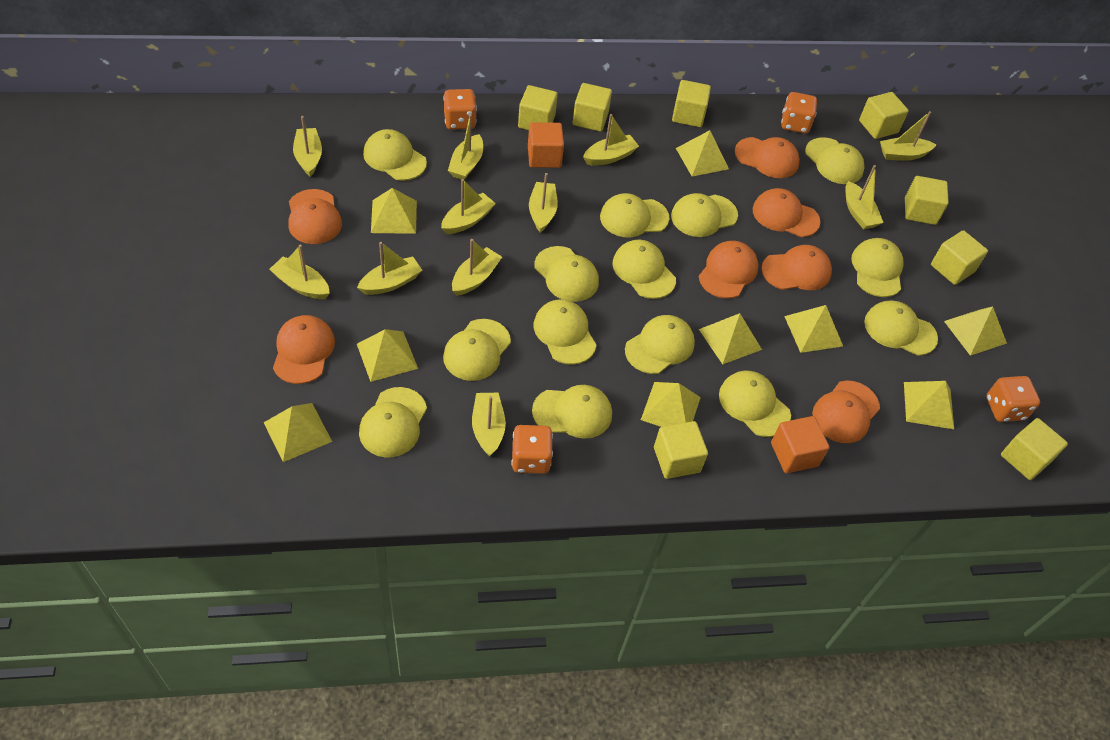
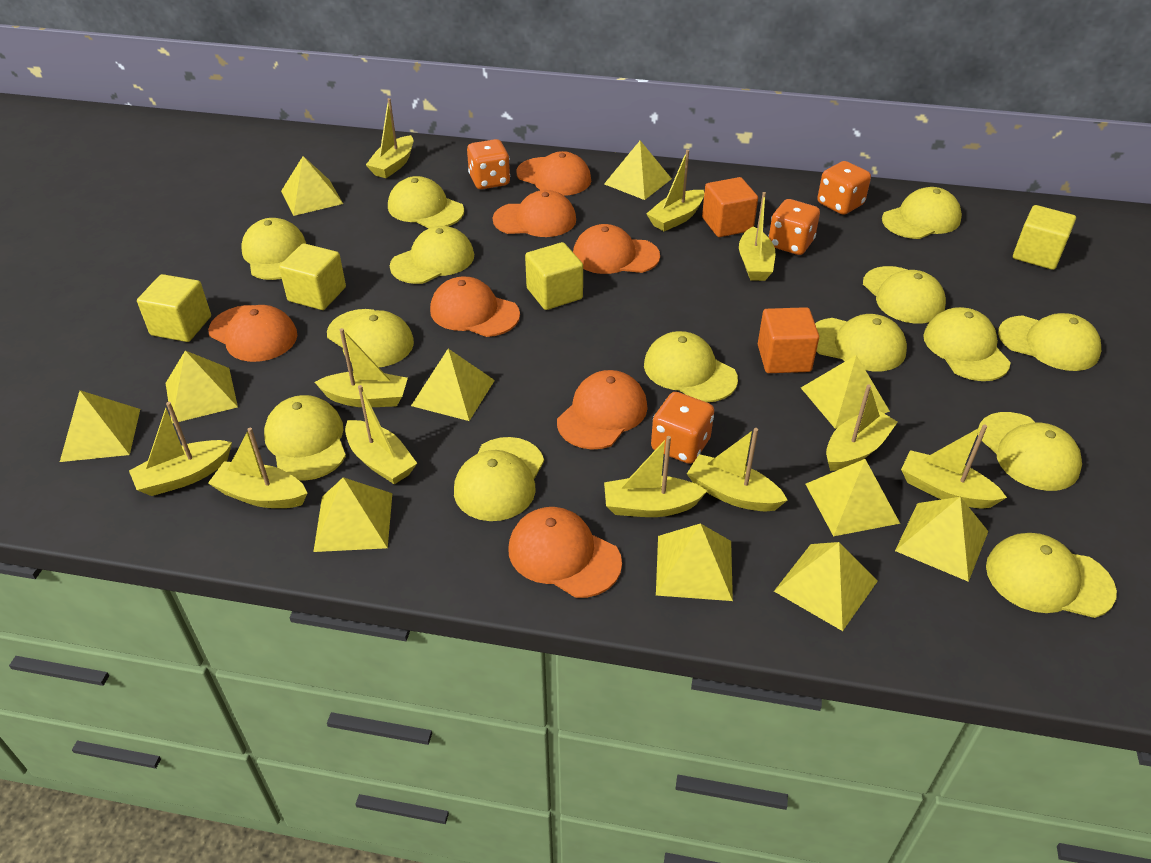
yellow cube: [518,85,558,130] [573,83,612,132] [654,421,708,479] [672,80,711,127] [859,92,909,139] [905,176,949,225] [931,230,988,285] [1001,418,1068,480] = 8 -> [137,274,211,342] [279,243,346,310] [525,242,583,310] [1013,205,1076,270] = 4
yellow pyramid: [264,403,332,462] [357,329,418,382] [371,188,417,234] [641,382,701,427] [676,130,729,176] [699,313,762,365] [784,305,843,353] [904,381,954,429] [944,306,1007,356] = 9 -> [60,390,140,462] [166,351,238,424] [281,156,343,216] [314,477,392,552] [411,349,495,421] [604,141,672,200] [656,523,733,601] [774,542,878,631] [801,355,890,429] [806,459,900,536] [895,497,988,582] = 11

